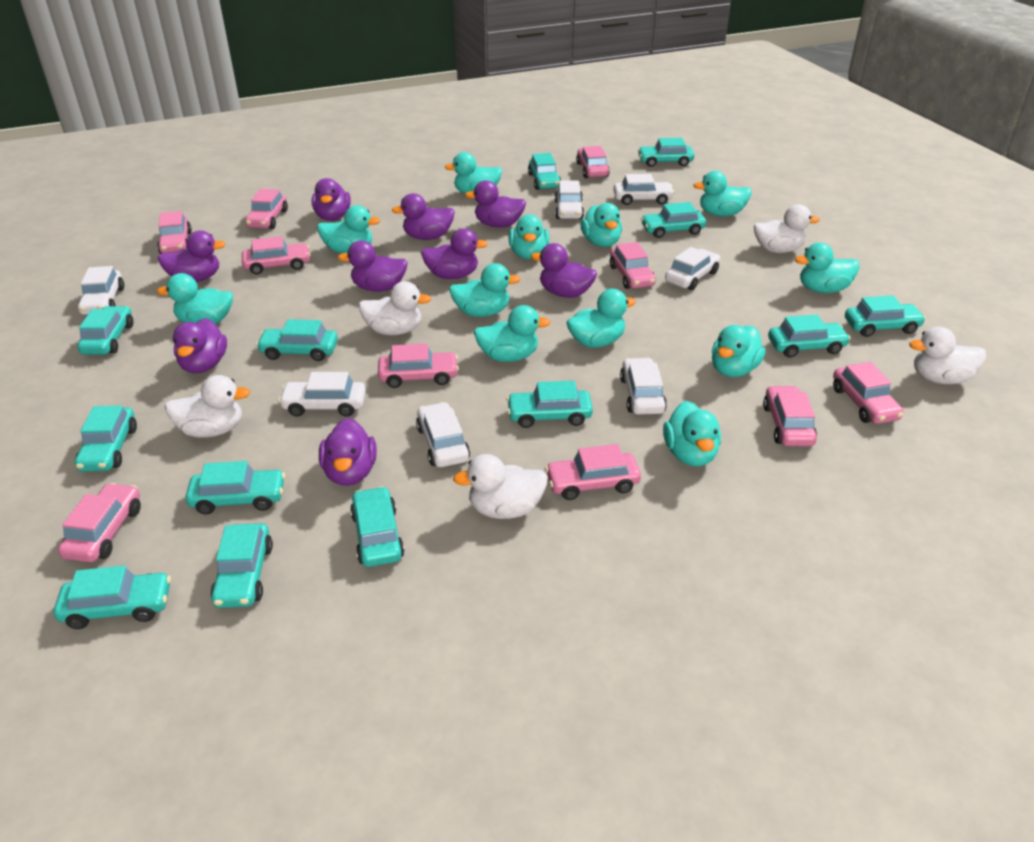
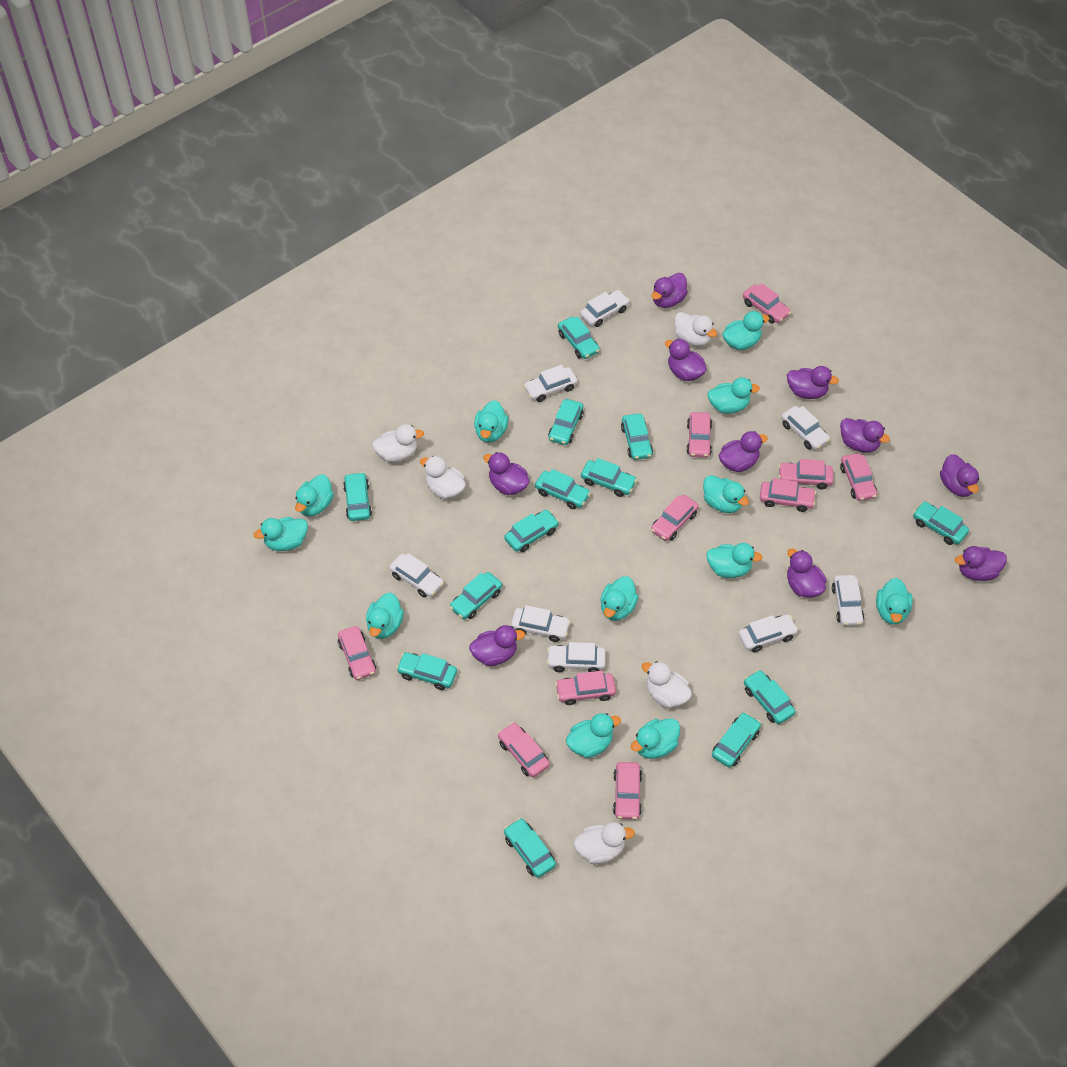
purple duck: [158,231,226,282] [173,318,227,373] [312,178,351,221] [319,418,377,486] [338,241,408,292] [392,193,455,240] [421,228,488,279] [465,180,526,228] [531,243,597,298] = 9 -> [469,625,525,666] [483,452,530,495] [652,273,688,308] [665,339,707,381] [719,431,768,472] [787,366,839,399] [787,549,827,598] [840,418,890,453] [940,454,979,497] [955,546,1007,581] = 10
white car: [78,266,124,315] [278,372,366,417] [416,402,470,467] [555,181,584,219] [613,174,675,205] [620,358,667,415] [665,247,721,290] = 7 -> [389,553,444,598] [511,605,571,642] [524,365,577,402] [547,642,606,672] [580,290,630,327] [739,614,798,652] [781,406,830,450] [832,575,864,626] = 8

